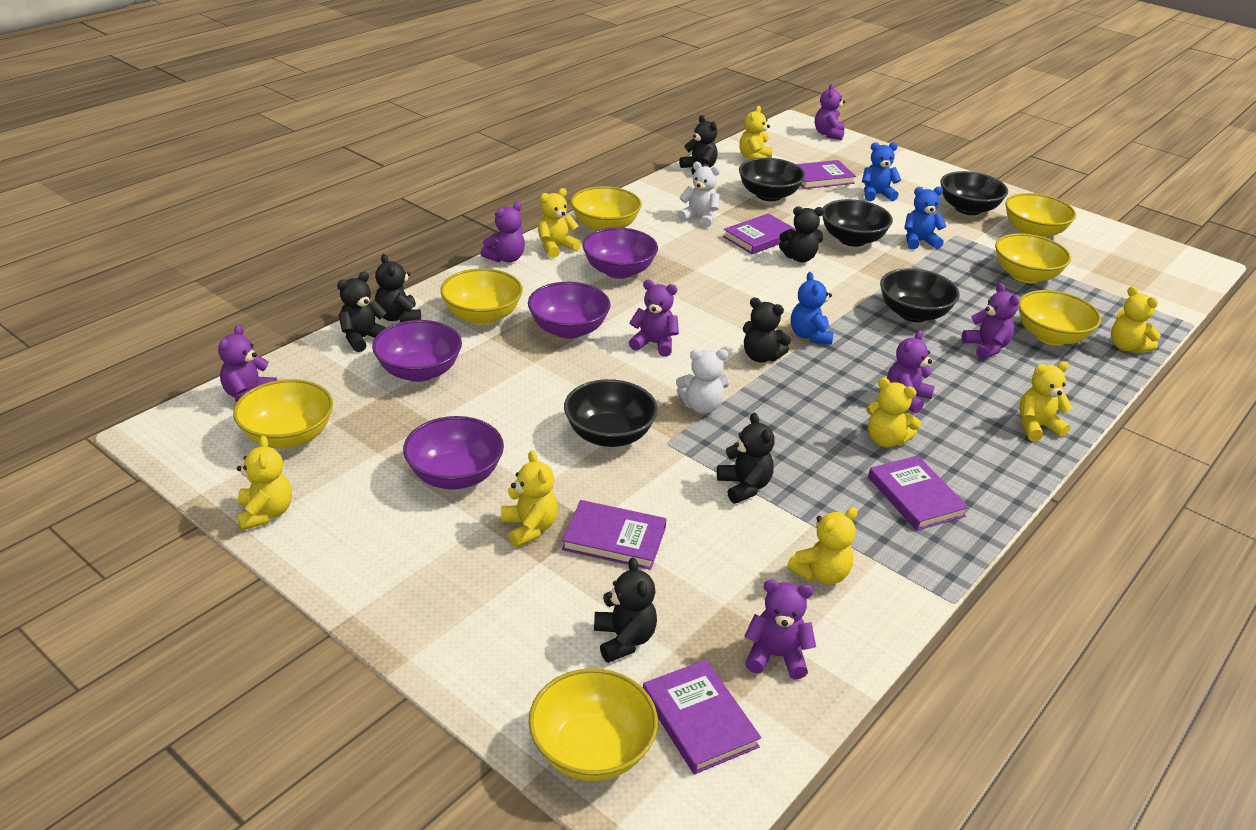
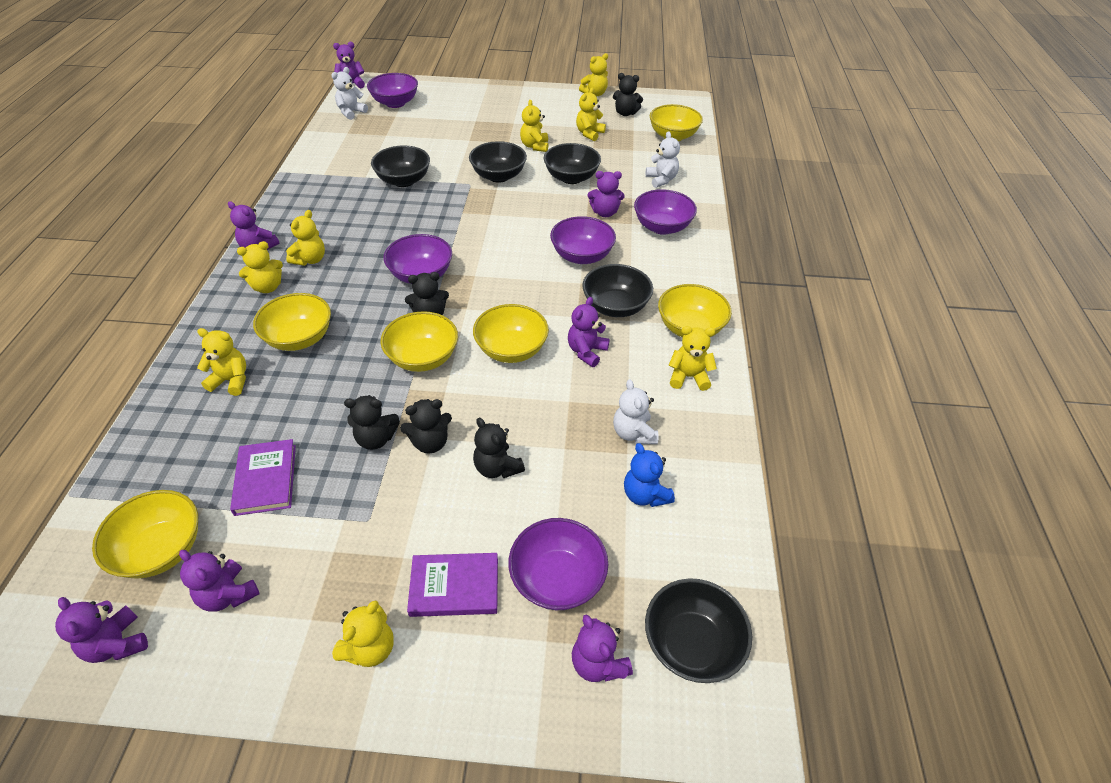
black teddy bear: [337,272,387,352] [375,254,421,322] [594,557,657,663] [679,115,718,174] [717,413,774,503] [743,297,791,363] [779,206,824,262] = 7 -> [344,395,400,450] [400,399,452,453] [405,272,449,315] [473,418,525,478] [613,73,643,116] = 5
blue teddy bear: [791,272,834,345] [862,142,901,201] [904,187,946,249] = 3 -> [624,443,675,507] = 1
purple book: [562,500,667,570] [643,660,761,774] [723,213,796,254] [796,160,856,189] [868,455,969,531] = 5 -> [230,439,296,516] [407,553,498,617] = 2
purple bowl: [372,320,462,382] [403,416,504,489] [528,282,611,339] [582,227,658,279] = 4 -> [367,73,418,108] [383,234,452,284] [508,518,608,610] [550,216,616,264] [634,189,697,235] = 5
white teddy bear: [676,349,730,414] [677,162,720,228] = 2 -> [331,67,368,120] [613,380,658,444] [646,131,680,188] = 3
yellow bowl: [233,379,333,448] [440,268,523,325] [529,668,658,781] [571,186,642,231] [995,233,1071,283] [1005,193,1076,238] [1018,290,1101,346] = 7 -> [92,490,198,579] [253,293,331,351] [380,311,458,372] [473,304,549,363] [650,104,703,141] [658,284,732,337] = 6

